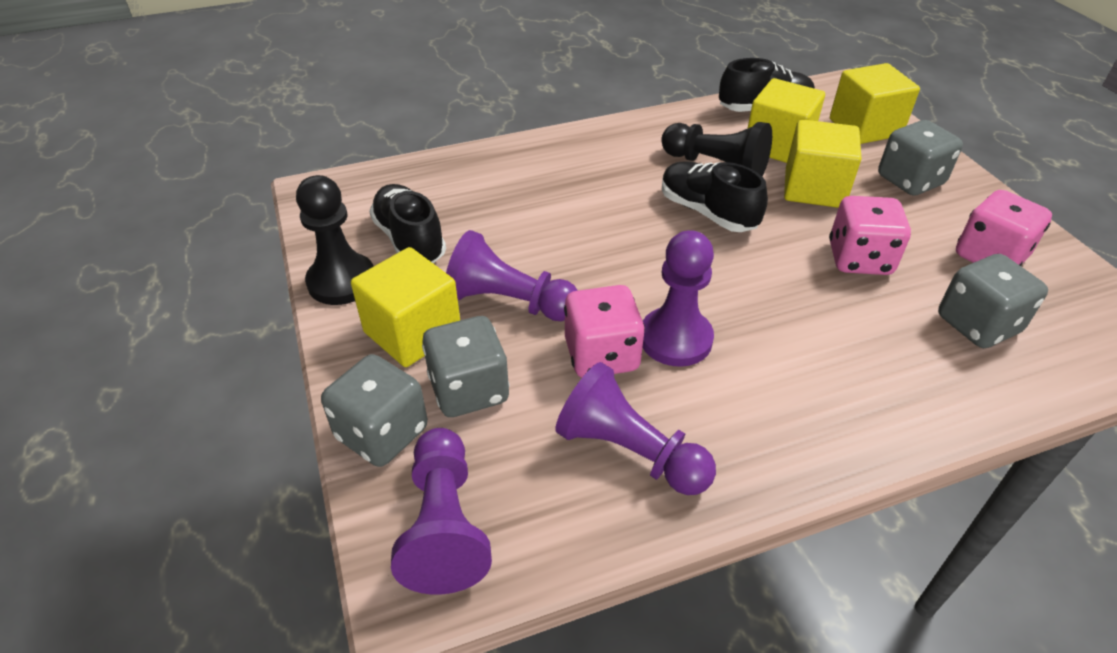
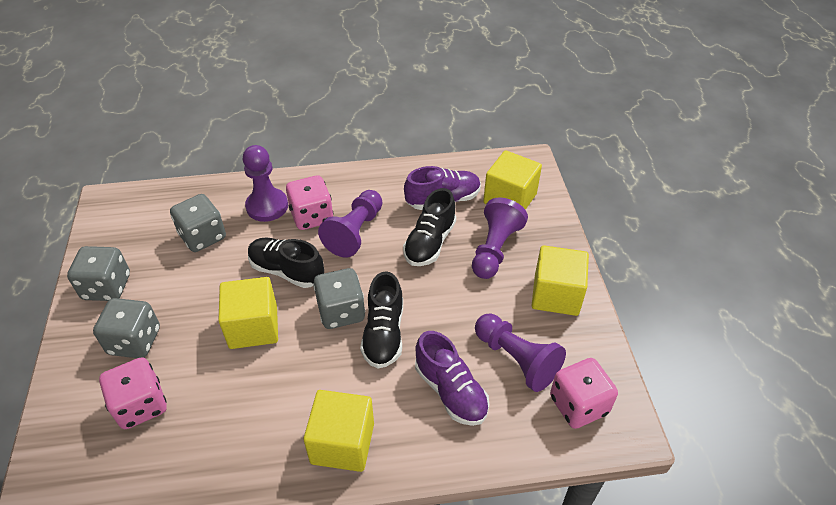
black pawn: [296,175,374,305] [661,122,772,176] = 2 -> none = 0
purple shoe: none = 0 -> [404,166,481,210] [415,331,490,426] = 2

